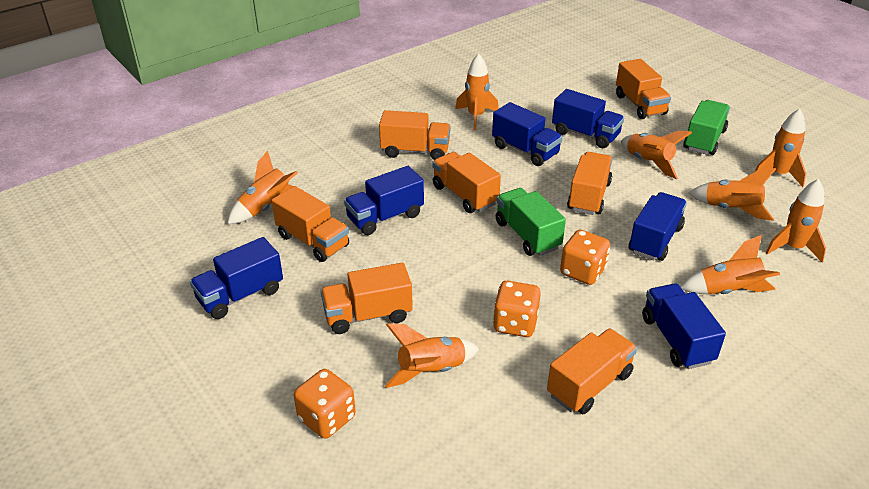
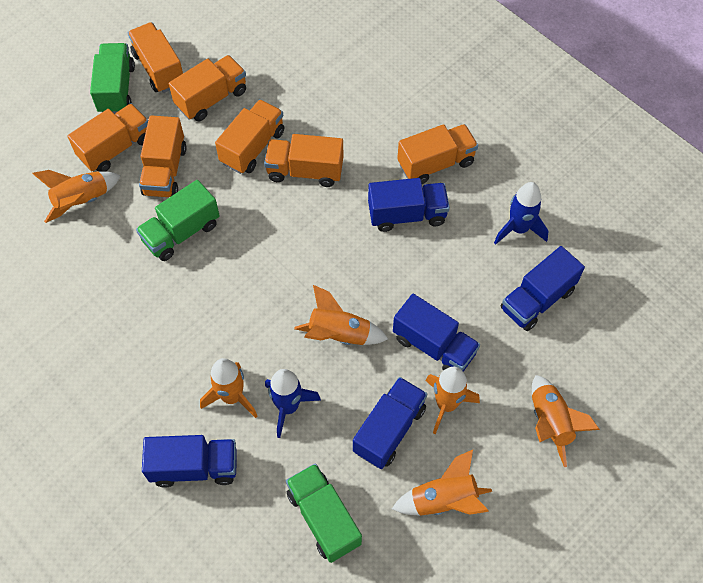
blue rocket: none = 0 -> [265,369,321,438] [494,182,549,245] = 2
blue truck: [190,237,283,319] [344,166,424,235] [492,102,563,166] [552,89,624,148] [629,192,687,261] [642,283,726,369] = 6 -> [142,435,237,488] [353,377,427,469] [368,178,450,232] [393,294,480,372] [501,246,585,331] = 5
green truck: [496,188,566,256] [683,100,730,155] = 2 -> [90,43,135,114] [136,180,220,261] [286,463,362,563] = 3
orange dice: [294,369,356,439] [493,281,541,337] [560,230,610,285] = 3 -> none = 0
orange rocket: [228,150,298,224] [385,323,479,388] [455,54,499,130] [621,131,692,179] [680,235,780,294] [689,168,776,221] [755,109,806,187] [766,179,826,263] = 8 -> [32,170,121,223] [200,358,257,418] [294,285,388,345] [392,450,492,516] [425,366,480,434] [532,375,600,467] = 6

